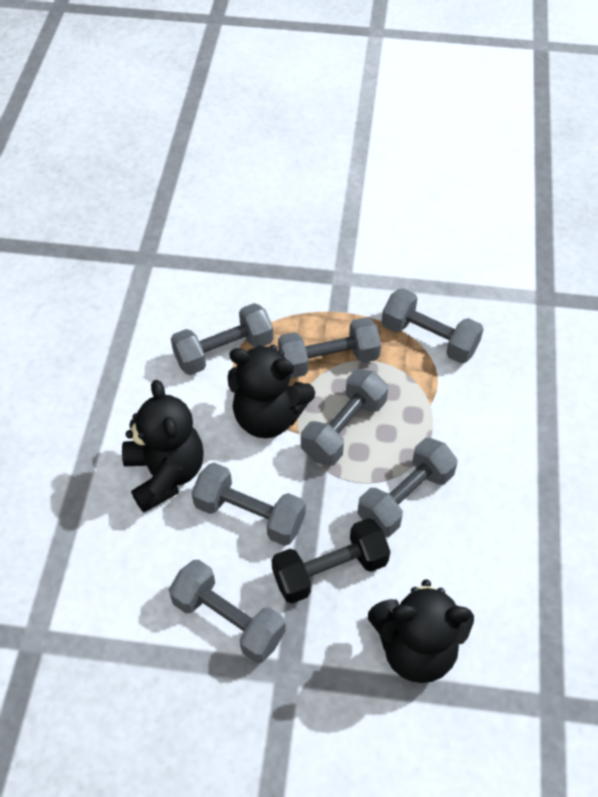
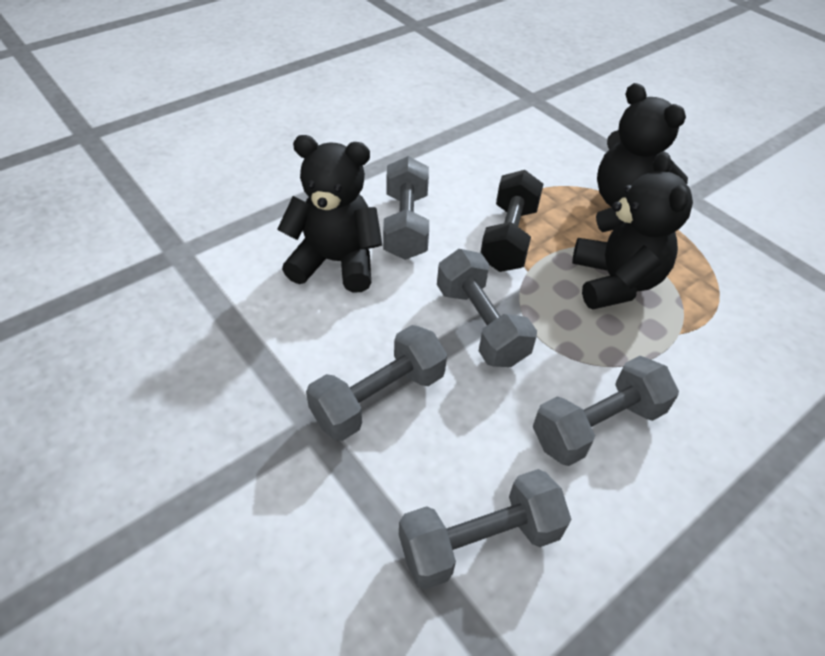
grey dumbbell: [169,559,286,663] [171,303,273,375] [192,463,306,546] [278,317,381,378] [301,369,388,466] [357,438,458,537] [382,288,484,363] = 7 -> [306,325,447,441] [383,156,429,260] [399,469,571,589] [437,249,537,367] [533,356,679,466] = 5

